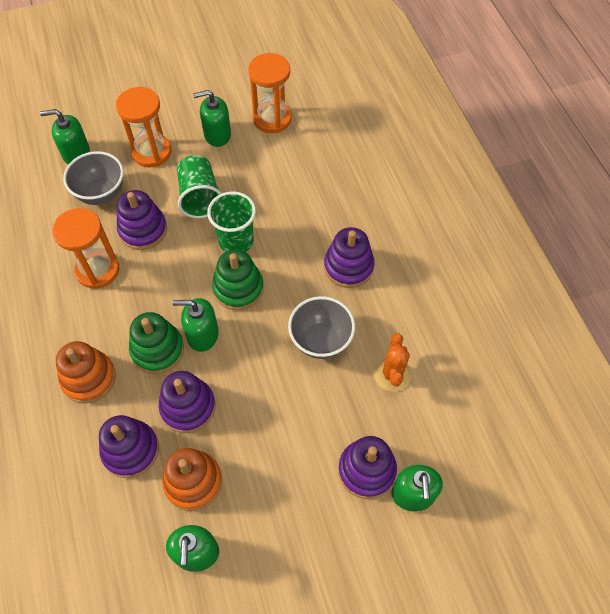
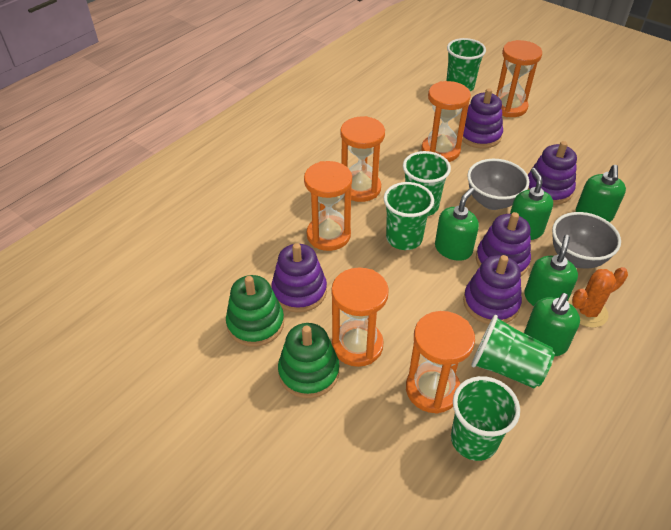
green cup: [177,155,222,218] [207,191,256,252] = 2 -> [384,182,434,250] [403,151,451,216] [446,38,486,91] [451,376,520,461] [471,315,555,388] = 5
orange hourglass: [52,208,120,289] [116,87,171,167] [248,53,291,133] = 3 -> [304,161,352,251] [331,268,389,367] [340,116,385,202] [406,311,475,414] [421,81,471,162] [496,40,542,117] = 6
orange stacking toy: [56,341,116,403] [162,448,222,511] = 2 -> none = 0

